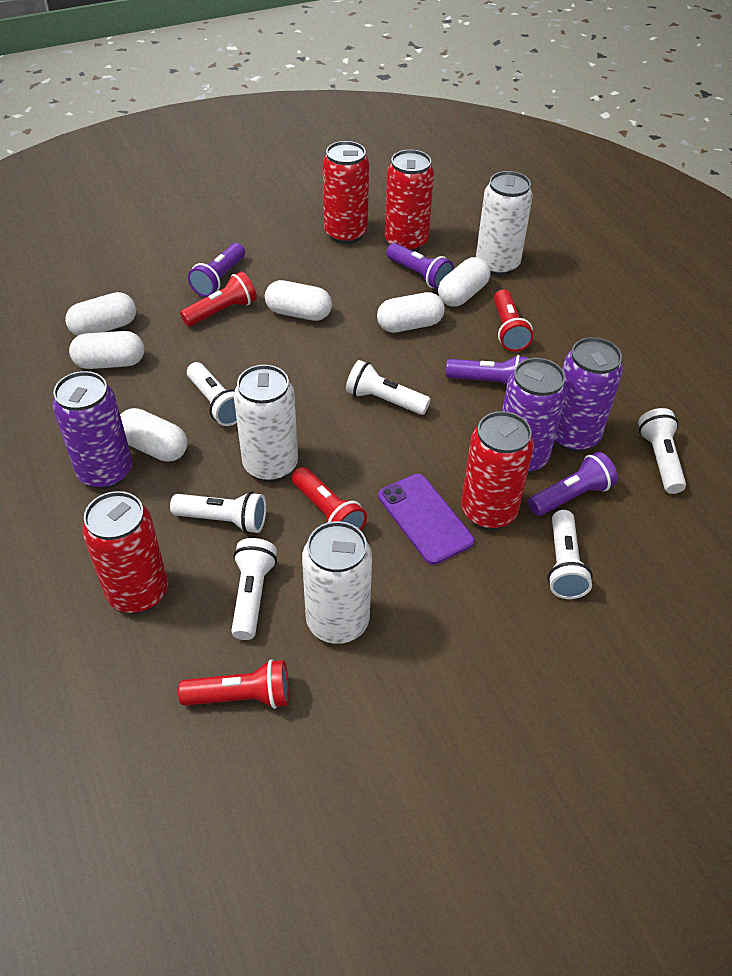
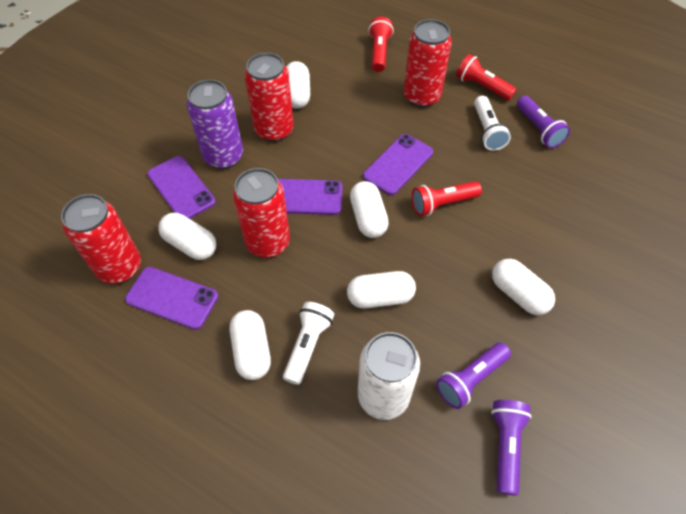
purple can: [52,371,132,489] [502,358,567,473] [555,337,623,452] = 3 -> [187,80,243,169] = 1
purple flashlight: [188,243,245,297] [386,243,454,290] [446,355,528,386] [528,452,618,516] = 4 -> [436,342,511,409] [491,400,532,496] [517,96,570,148] = 3
purple phone: [378,474,475,565] = 1 -> [125,267,218,330] [147,156,216,219] [278,179,342,215] [363,134,433,195] = 4
red flashlight: [178,659,289,709] [180,272,257,327] [292,467,367,531] [494,289,533,352] = 4 -> [368,17,394,72] [412,181,482,216] [456,54,517,100] = 3
white can: [234,365,298,482] [302,521,372,644] [476,171,533,276] = 3 -> [358,332,420,420] = 1
white flashlight: [170,492,266,534] [187,362,237,426] [231,538,277,640] [346,360,431,415] [548,510,593,599] [638,408,686,494] = 6 -> [283,302,334,385] [474,96,511,151] = 2

